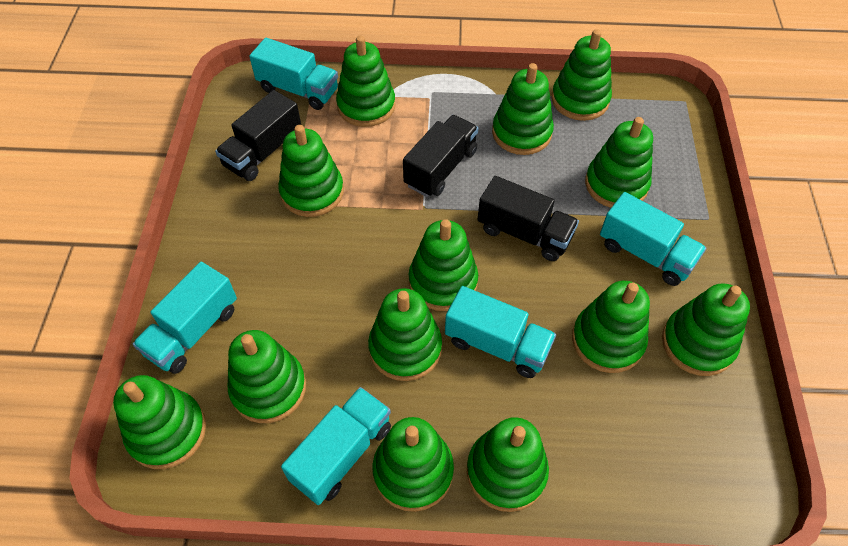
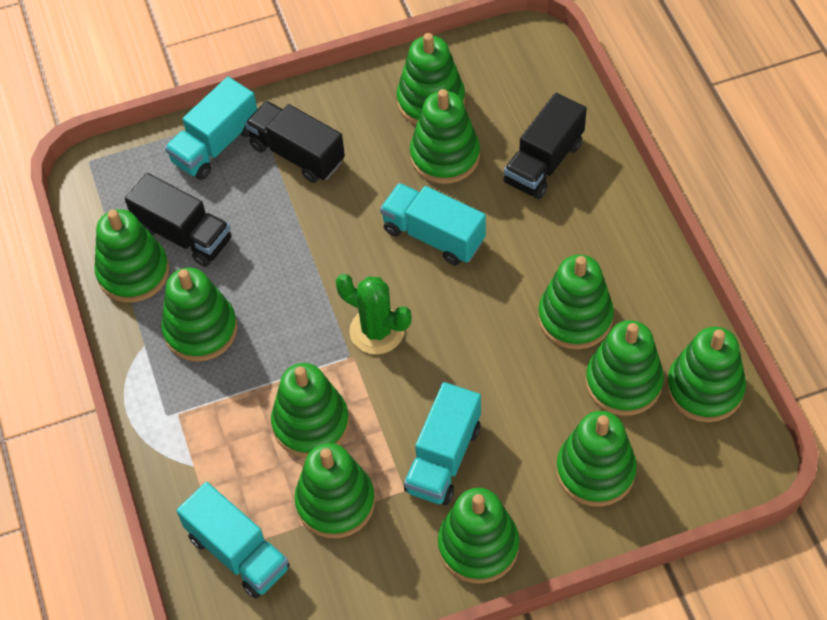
green cactus: none = 0 -> [336,274,412,354] = 1
green stacking toy: [113,375,206,469] [227,330,306,423] [278,125,344,217] [336,36,395,127] [368,288,442,381] [372,417,454,512] [409,219,478,311] [467,417,549,512] [492,63,554,155] [552,29,612,121] [572,281,650,373] [585,117,653,208] [662,283,750,376] = 13 -> [94,209,169,303] [161,268,237,362] [271,363,349,458] [294,443,375,538] [397,33,465,125] [410,89,480,184] [438,488,519,584] [538,254,614,350] [556,411,637,507] [586,320,664,416] [667,327,746,422] = 11
turquoise truck: [133,262,237,374] [249,38,338,110] [281,387,391,505] [445,286,556,378] [600,192,706,286] = 5 -> [165,77,257,180] [177,482,290,599] [380,183,486,265] [404,382,481,506] = 4

